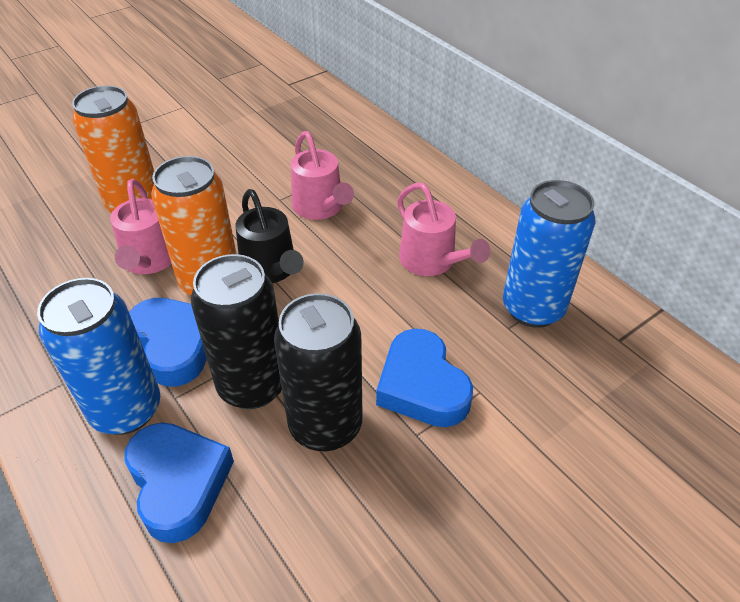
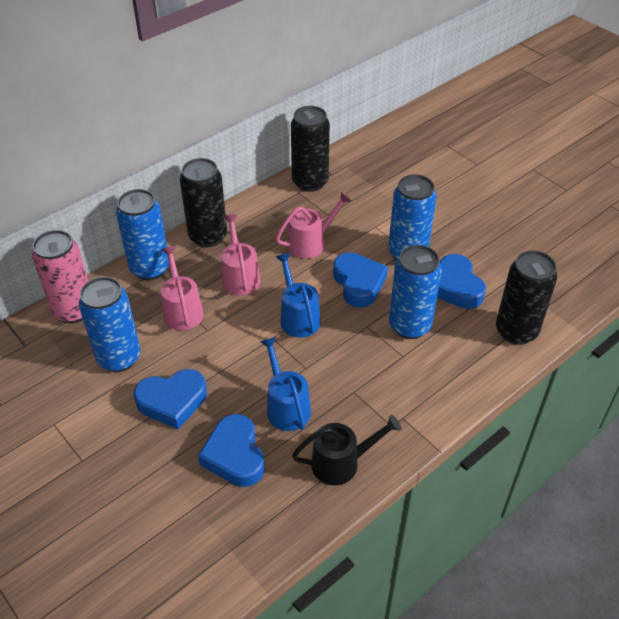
black can: [191,254,282,409] [274,293,363,451] = 2 -> [180,158,227,247] [291,106,330,192] [496,250,557,345] = 3
blue can: [37,278,160,435] [503,180,595,328] = 2 -> [79,277,140,372] [116,189,169,280] [388,174,436,261] [389,245,442,339] = 4
blue heart: [124,423,234,543] [129,298,207,387] [376,329,473,427] = 3 -> [134,369,207,429] [198,414,265,487] [333,253,388,308] [437,254,486,309] = 4
blue watering can: none = 0 -> [260,337,311,431] [276,253,321,337] = 2
orange can: [72,86,154,213] [151,156,237,295] = 2 -> none = 0
pink can: none = 0 -> [32,230,88,323] = 1

